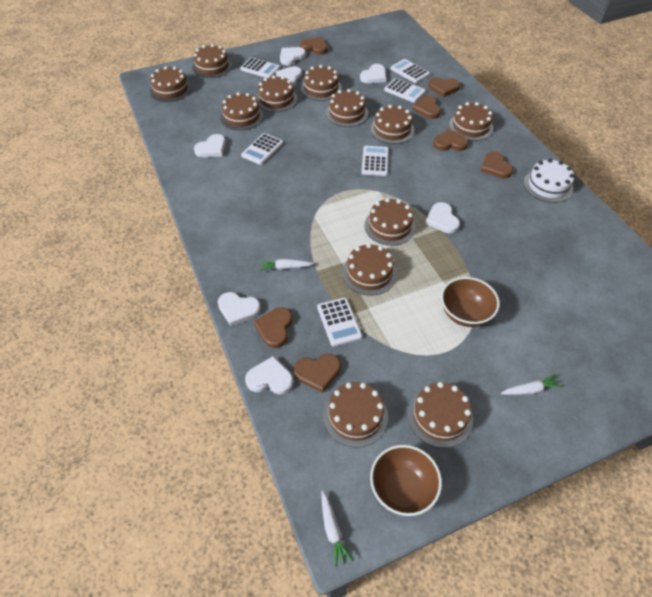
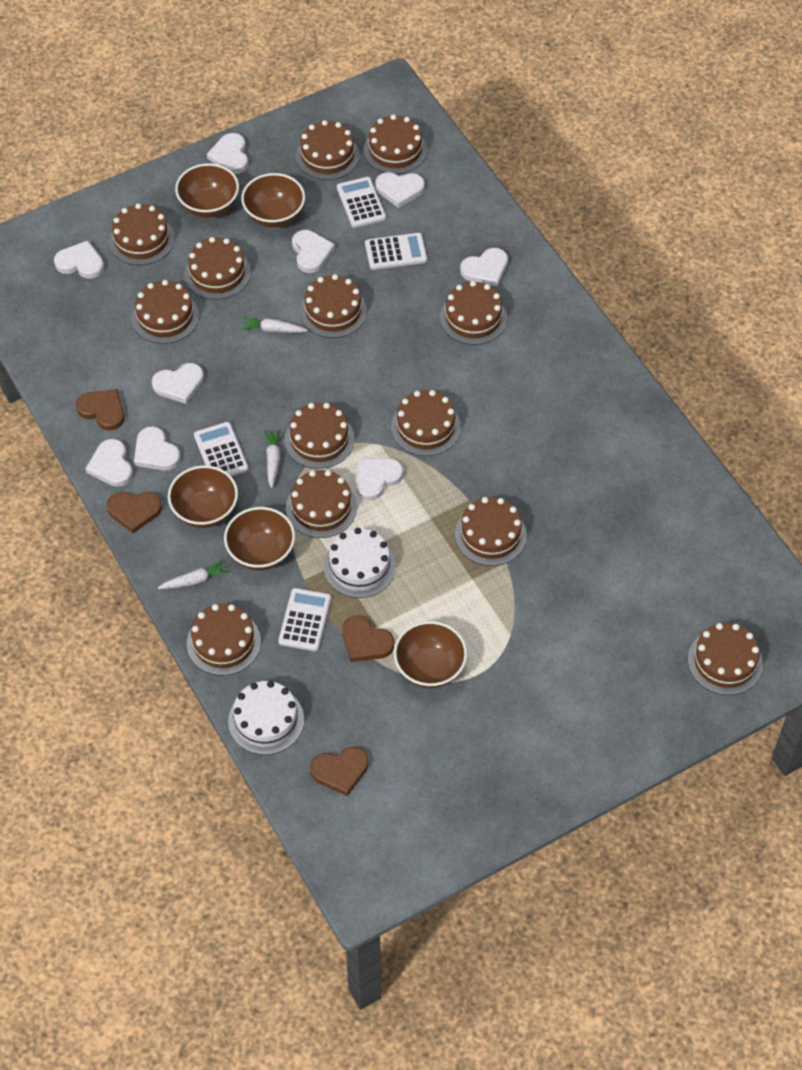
brown bowl: [370,445,442,516] [441,277,500,327] = 2 -> [168,465,238,528] [175,163,239,218] [224,507,295,570] [241,173,305,228] [394,621,467,688] = 5
brown cake: [150,66,191,102] [192,44,232,78] [220,92,263,130] [256,75,297,112] [301,65,342,101] [323,382,388,448] [326,89,368,127] [342,244,397,295] [364,198,416,246] [370,105,414,144] [407,382,473,448] [449,102,493,141] = 12 -> [109,203,175,265] [132,280,199,344] [184,237,251,300] [187,604,261,676] [285,403,354,469] [286,470,357,538] [296,120,360,180] [300,274,367,338] [364,114,427,174] [391,390,461,456] [440,281,507,345] [455,497,527,566] [688,623,763,695] = 13
brown heart: [254,307,292,348] [294,354,341,393] [300,37,328,55] [412,95,441,119] [428,77,460,97] [433,129,469,151] [481,151,513,179] = 7 -> [76,389,124,430] [107,492,162,533] [310,747,368,796] [342,616,394,662] = 4
white cake: [524,159,574,203] = 1 -> [228,681,304,755] [323,528,396,598] = 2
white calculator: [240,57,280,78] [241,133,283,165] [317,297,362,347] [362,146,389,176] [384,78,426,103] [390,59,430,83] = 6 -> [194,422,248,476] [278,588,331,651] [337,177,386,228] [365,233,427,270] = 4
white heart: [194,134,226,157] [218,292,261,326] [245,356,293,395] [275,66,302,86] [280,47,306,66] [360,64,386,83] [425,202,460,233] = 7 -> [54,241,104,279] [85,439,133,487] [134,426,180,470] [152,363,204,404] [207,133,248,174] [292,230,335,273] [355,458,403,500] [375,172,425,208] [460,248,508,286] = 9

